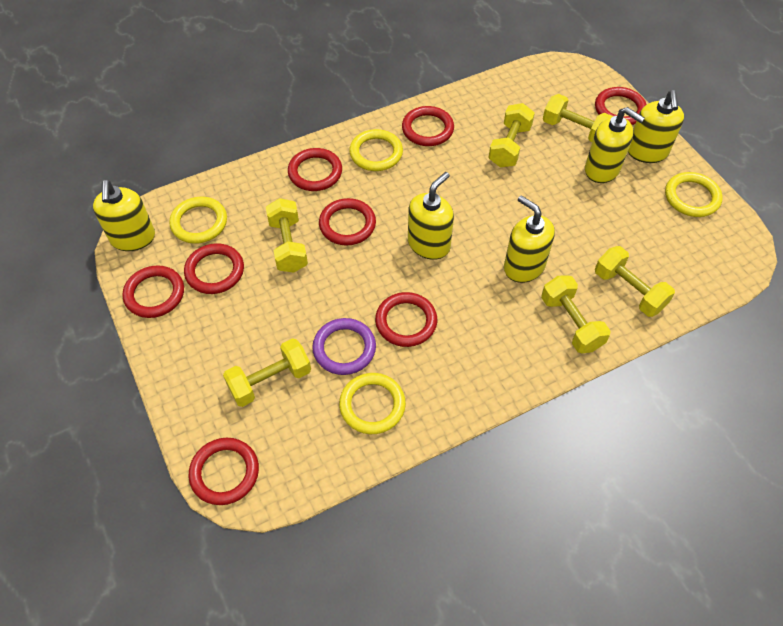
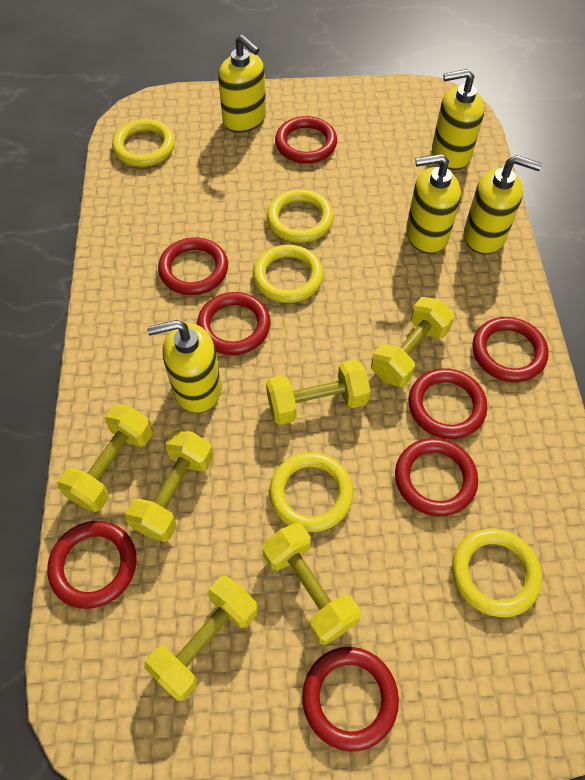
purple ring: [312,318,376,375] = 1 -> none = 0
yellow ring: [169,197,227,244] [339,373,406,434] [349,129,403,171] [665,172,723,217] = 4 -> [112,119,175,167] [253,244,323,303] [267,189,334,243] [269,452,353,532] [452,528,542,617] = 5

